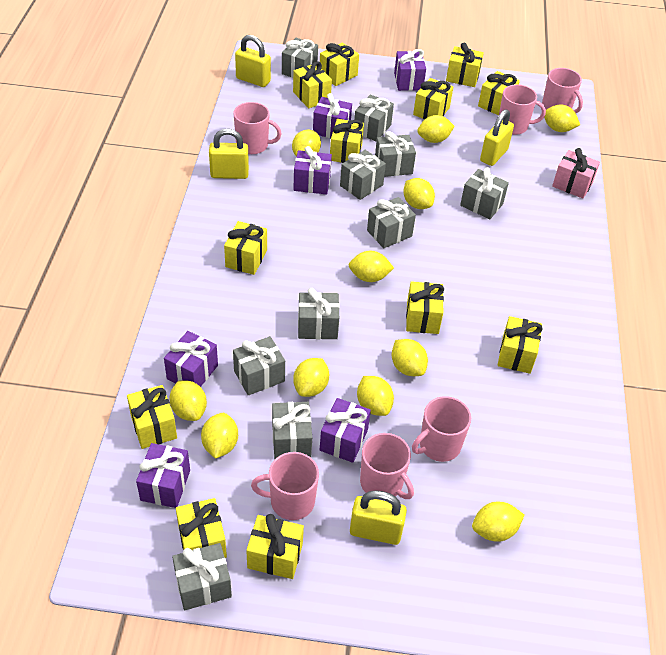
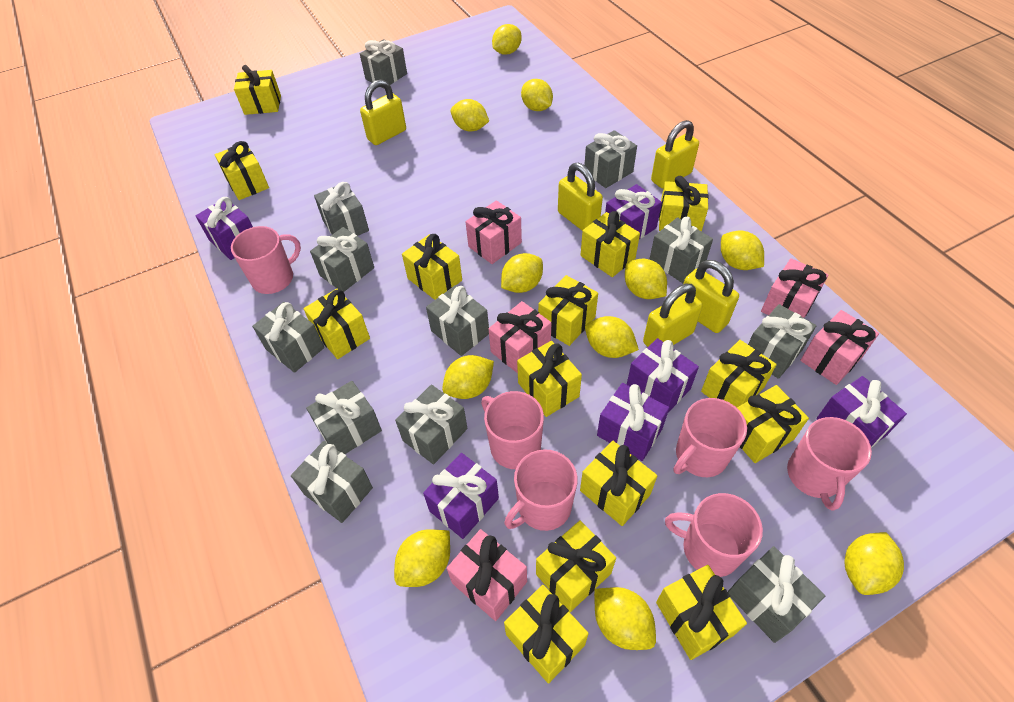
grey gift: [172,543,232,610] [233,336,285,395] [272,402,312,459] [282,38,318,78] [298,288,340,339] [340,150,386,200] [354,95,394,142] [367,197,416,248] [375,131,416,177] [460,167,509,219] = 10 -> [252,302,324,373] [291,441,373,523] [306,381,382,454] [310,227,374,292] [314,182,369,236] [360,39,407,89] [395,385,468,464] [426,285,489,356] [584,130,637,188] [649,217,713,283] [728,546,825,643] [748,304,816,379] = 12
pink gift: [552,148,600,199] = 1 -> [447,529,527,621] [466,200,522,264] [489,301,551,373] [761,258,828,318] [800,310,879,385] = 5
yellow gift: [127,385,177,449] [176,498,227,558] [224,221,267,275] [246,514,304,579] [293,61,332,108] [320,43,359,86] [330,119,364,163] [406,281,444,334] [413,78,453,120] [446,43,484,87] [478,71,520,115] [498,316,543,374] = 12 -> [215,141,269,200] [234,65,281,115] [303,288,370,359] [402,234,462,300] [504,585,589,683] [517,341,582,417] [536,520,616,612] [538,275,598,346] [580,441,657,526] [581,211,640,277] [656,565,747,660] [659,176,709,232] [701,340,777,408] [737,385,809,463] = 14
yellow padlock: [209,129,249,179] [235,35,271,87] [350,490,407,545] [480,109,514,166] = 4 -> [360,80,406,145] [558,163,603,231] [643,284,703,347] [651,120,699,188] [683,260,739,333] = 5

